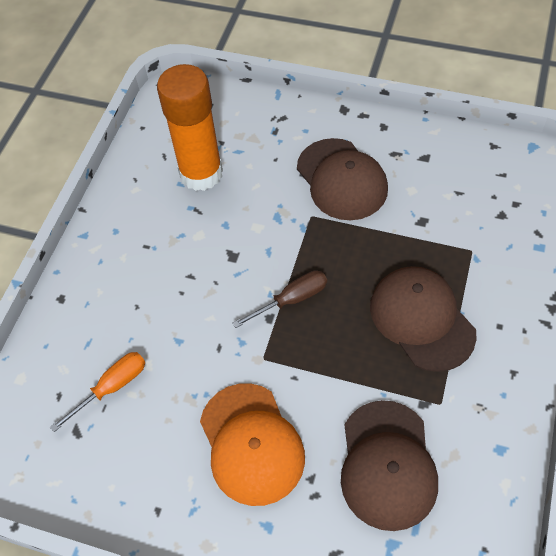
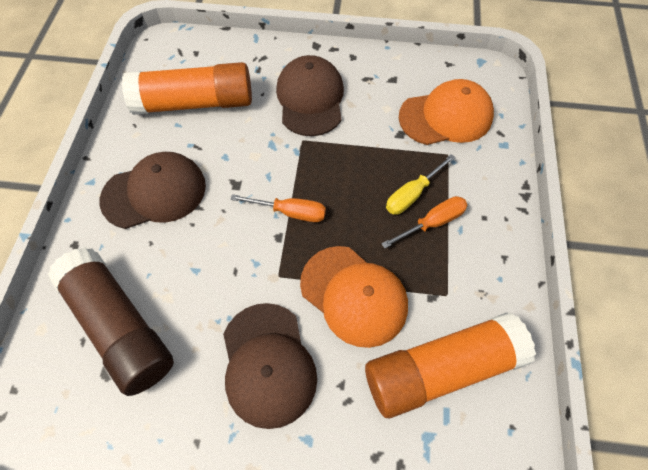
brown glue stick: none = 0 -> [47,247,174,396] = 1
brown screwdriver: [232,270,327,328] = 1 -> none = 0
orange cap: [200,383,305,506] = 1 -> [300,246,408,348] [399,79,494,145] = 2
orange glue stick: [157,64,223,191] = 1 -> [122,62,252,115] [365,313,536,418] = 2
orange screwdriver: [50,352,145,432] = 1 -> [230,194,326,222] [381,196,467,248] = 2
yellow screwdriver: none = 0 -> [386,154,455,215] = 1

